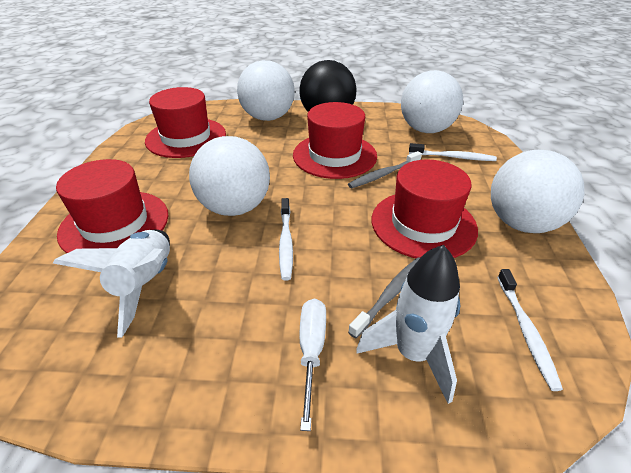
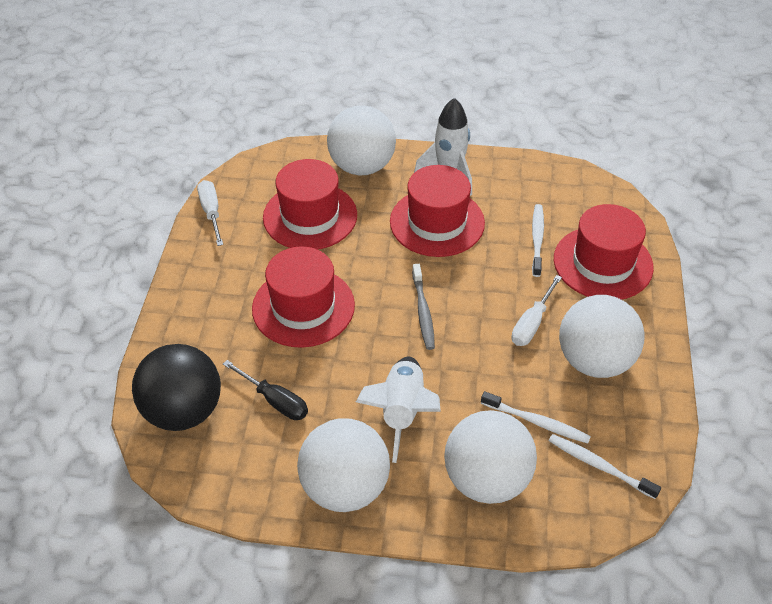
black screwdriver: none = 0 -> [223,360,308,420] = 1
grey toothbrush: [348,151,422,188] [348,257,420,338] = 2 -> [412,264,435,350] = 1
white screwdriver: [300,299,326,431] = 1 -> [197,180,223,246] [511,275,562,346] = 2

